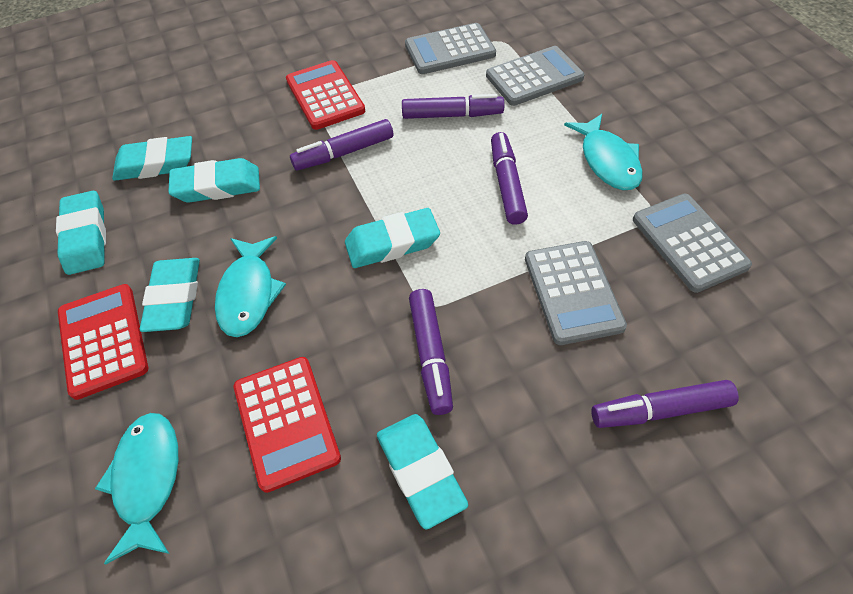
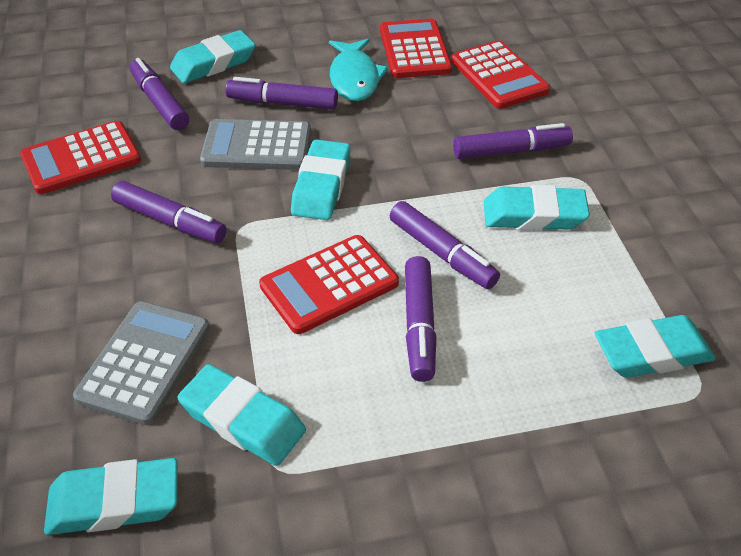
grey calculator: [405,23,496,74] [486,46,584,106] [525,241,627,345] [633,194,752,293] = 4 -> [73,301,210,425] [200,119,311,170] = 2
purple marker: [290,119,393,171] [402,94,504,119] [409,289,453,415] [491,132,528,225] [592,380,739,428] = 5 -> [111,181,227,243] [130,58,189,130] [225,77,338,110] [390,201,500,289] [405,256,436,382] [453,123,573,159] = 6
red calculator: [58,284,148,400] [234,357,341,493] [286,60,365,130] = 3 -> [20,121,141,194] [259,235,399,334] [380,19,452,78] [451,40,550,109] = 4
turquoise fish: [95,413,178,564] [215,236,286,337] [564,114,643,190] = 3 -> [329,38,388,101] = 1

